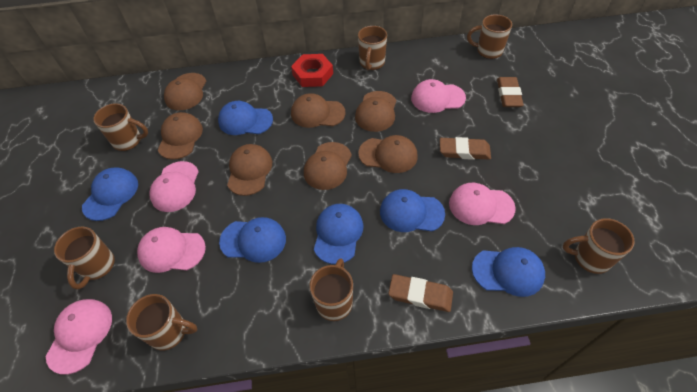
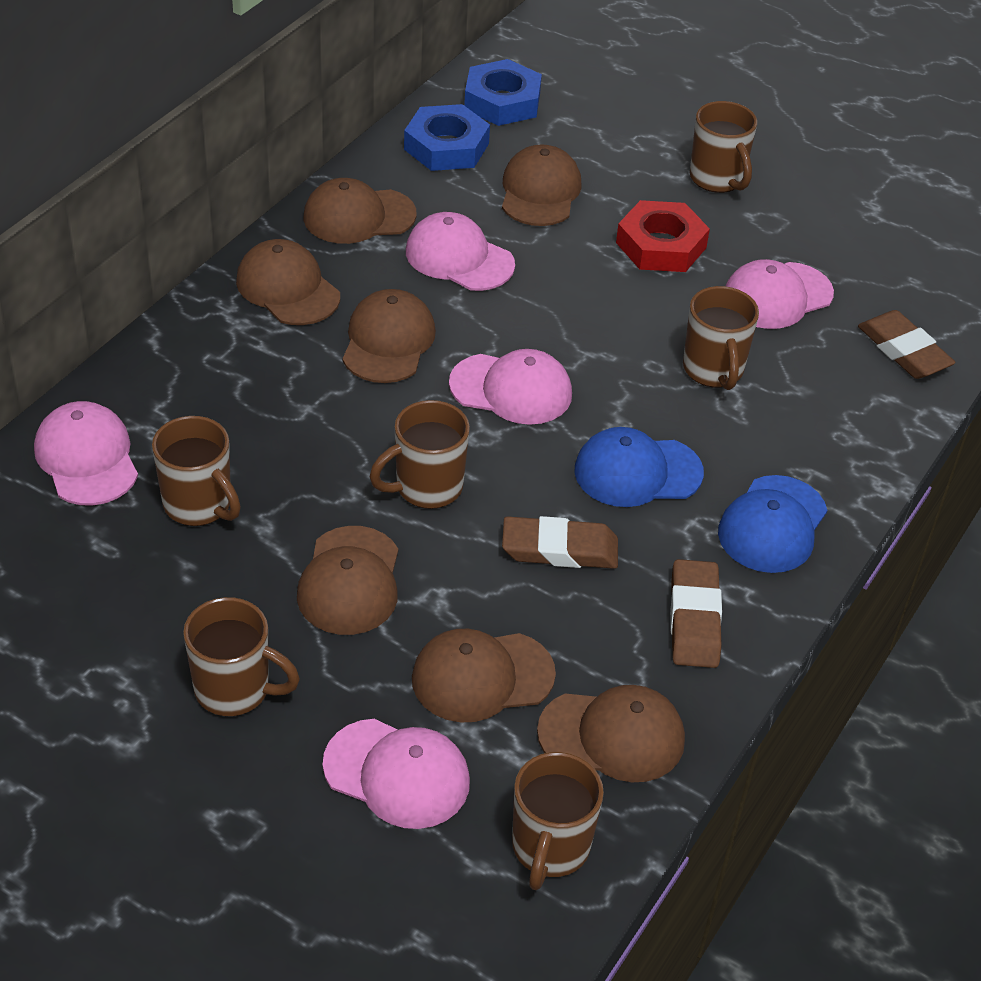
blue cap: [82,168,138,221] [218,101,273,135] [219,217,286,263] [314,204,363,264] [380,189,445,232] [472,247,545,297] = 6 -> [575,427,704,507] [718,475,827,573] = 2
blue nut: none = 0 -> [404,104,490,171] [464,59,542,126] = 2
brown mug: [54,227,115,290] [93,103,148,151] [126,294,197,350] [310,258,353,321] [358,26,387,70] [467,14,512,59] [563,218,635,274] = 7 -> [152,416,241,526] [183,597,300,716] [370,400,470,509] [512,752,604,890] [683,286,759,390] [690,101,757,193] = 6

